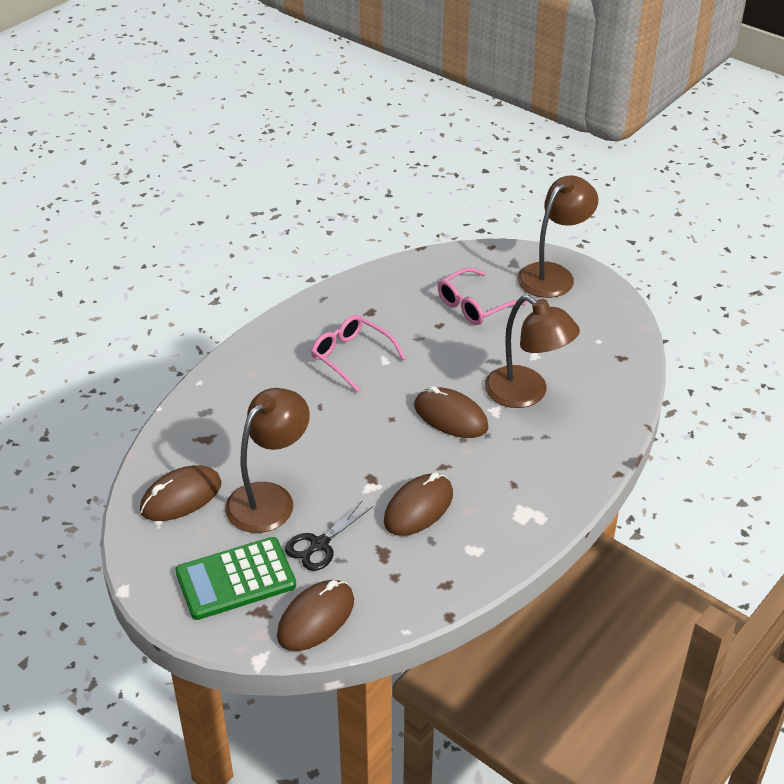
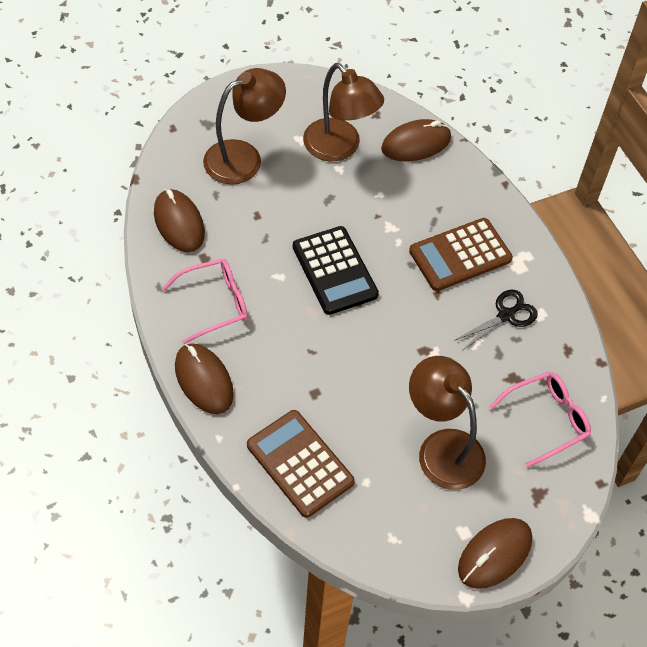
black calculator: none = 0 -> [293,226,379,315] = 1
brown calculator: none = 0 -> [247,410,355,518] [409,218,513,291] = 2
green calculator: [175,537,296,620] = 1 -> none = 0

